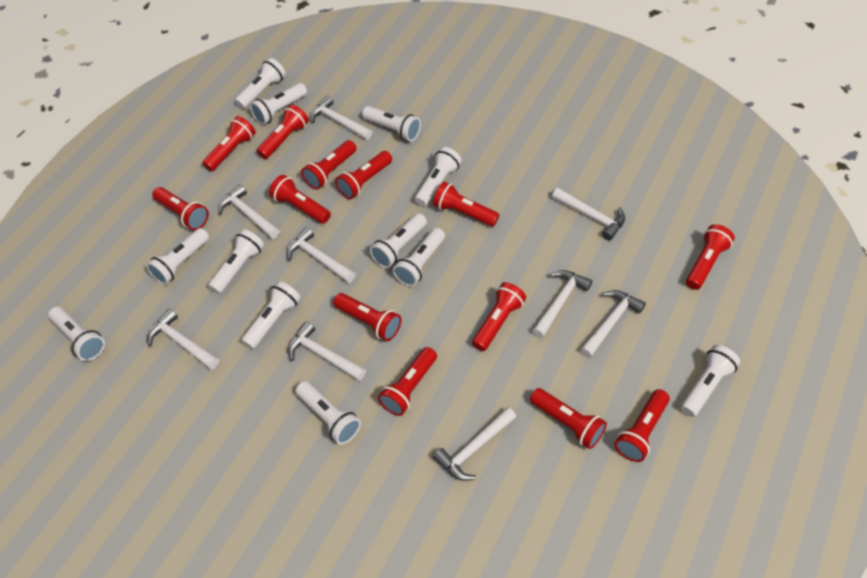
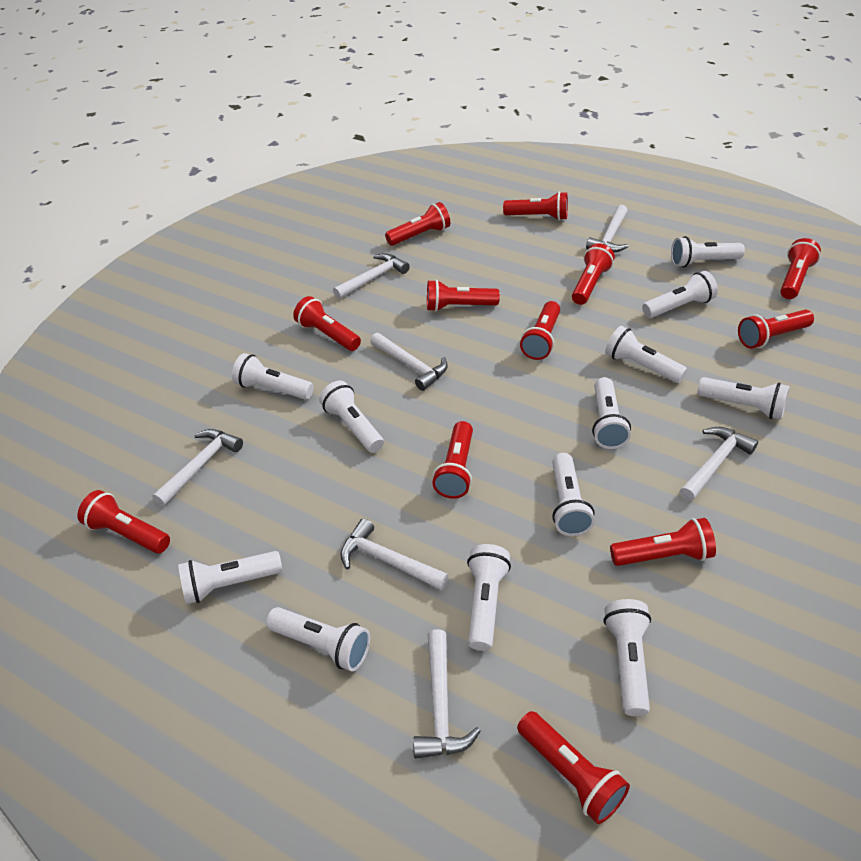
red flashlight: [152,187,209,230] [202,116,256,172] [257,104,309,159] [269,175,331,224] [301,140,356,189] [333,293,401,341] [335,151,392,199] [378,347,437,416] [433,182,499,227] [472,282,526,351] [530,388,607,449] [614,389,670,462] [686,224,735,290] = 13 -> [77,490,170,553] [293,296,361,351] [385,202,450,246] [427,279,500,312] [432,421,473,499] [503,191,568,221] [517,711,630,824] [520,301,560,360] [572,243,615,305] [610,518,716,566] [738,310,814,349] [780,238,821,299] = 12
white hammer: [147,309,219,370] [218,184,280,239] [286,227,356,283] [288,322,366,381] [310,96,372,140] [433,407,516,481] [532,270,592,338] [552,188,625,241] [580,290,646,358] = 9 -> [152,429,243,506] [333,253,410,299] [340,518,449,590] [370,333,448,391] [413,629,481,758] [586,205,628,252] [680,427,758,501] = 7

